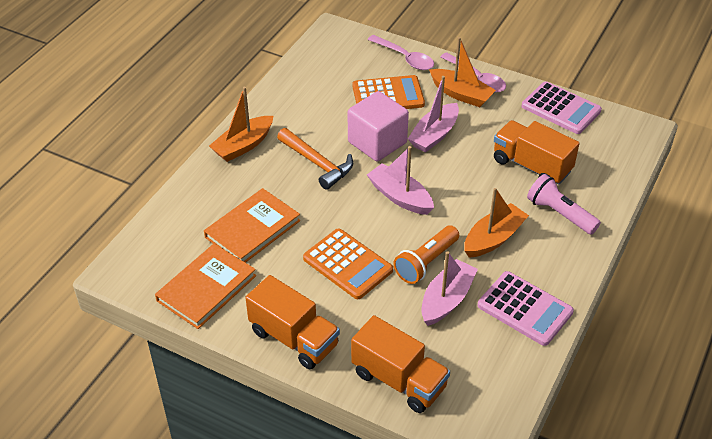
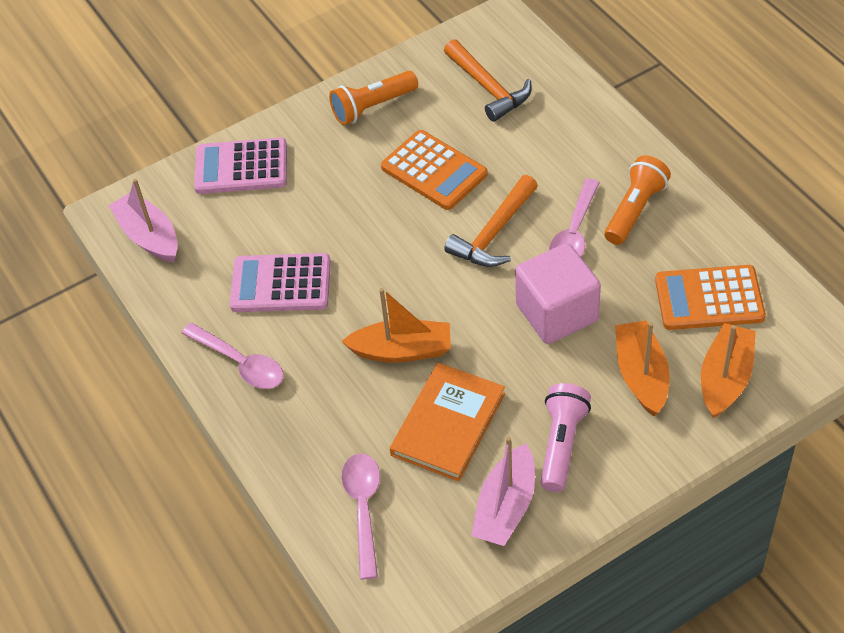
orange book: [155,244,256,329] [204,188,300,263] = 2 -> [390,363,505,482] = 1
orange flashlight: [393,225,459,284] = 1 -> [329,71,418,125] [604,155,671,245] = 2
orange hammer: [277,128,353,190] = 1 -> [444,39,531,122] [444,175,538,267] = 2
orange truck: [245,275,340,369] [351,315,450,413] [494,120,579,184] = 3 -> none = 0
pink boat: [367,146,434,215] [408,76,459,153] [421,251,478,326] = 3 -> [109,178,178,263] [471,437,535,546] = 2
pink spoon: [368,35,434,70] [440,52,506,92] = 2 -> [182,323,284,389] [341,453,380,579] [549,179,600,257] = 3

